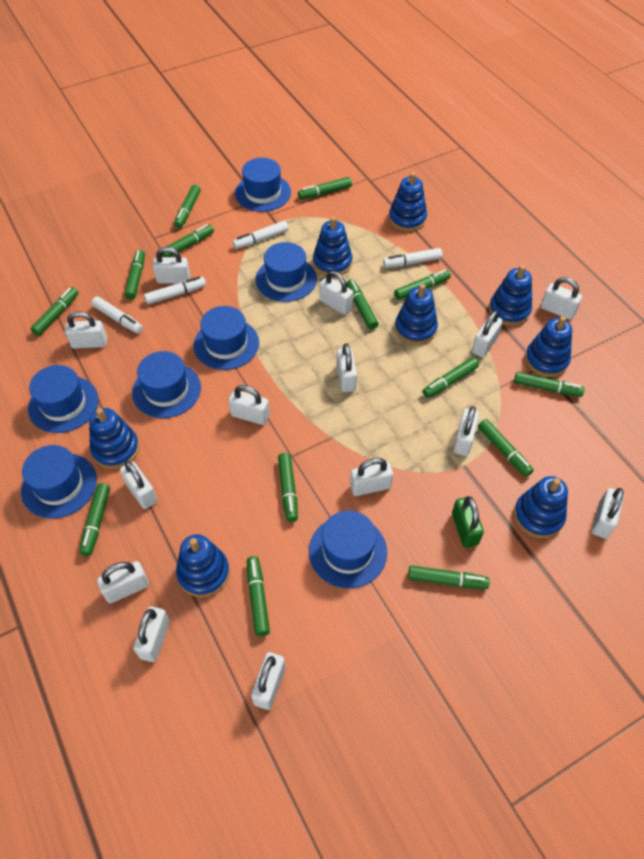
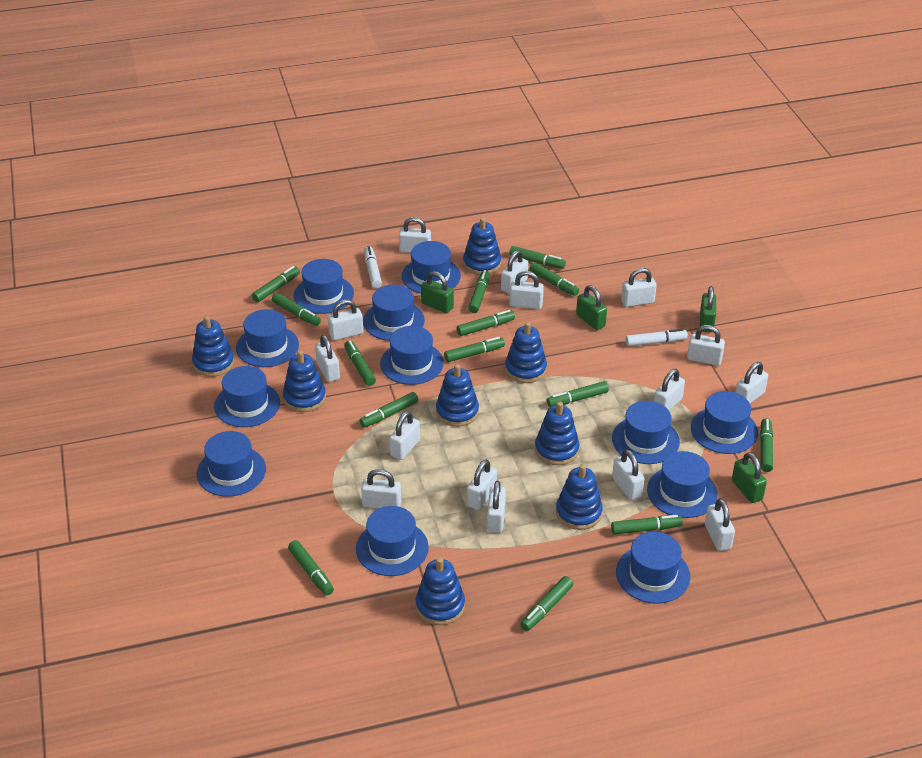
blue hat: [21,445,97,518] [28,365,99,433] [132,351,201,418] [194,306,259,370] [235,158,291,212] [256,242,317,302] [309,510,387,588] = 7 -> [197,431,266,497] [214,366,280,427] [236,309,299,367] [294,259,354,314] [356,506,429,576] [363,285,425,341] [380,326,444,385] [401,241,461,294] [612,401,680,464] [616,532,690,604] [647,451,718,518] [691,391,758,454] = 12
green padlock: [452,496,484,548] = 1 -> [421,271,454,313] [576,285,607,330] [700,286,716,332] [732,452,767,503] = 4
white marker: [91,296,143,334] [144,277,206,305] [233,221,288,249] [383,248,443,268] = 4 -> [364,246,382,288] [626,329,688,346] = 2
white padlock: [65,311,107,349] [97,561,149,603] [120,461,157,509] [133,607,170,662] [153,247,190,284] [229,385,270,425] [251,652,285,710] [320,271,353,315] [337,343,357,392] [350,458,393,496] [453,406,479,456] [472,310,503,357] [541,277,582,320] [592,488,624,539] = 14 -> [315,335,340,382] [328,299,363,341] [361,469,401,509] [389,411,420,460] [399,217,431,253] [467,460,497,510] [487,481,506,533] [501,250,528,294] [510,271,544,309] [612,449,645,500] [621,268,657,307] [654,369,685,411] [687,325,725,366] [705,498,735,551] [735,362,768,403] = 15

